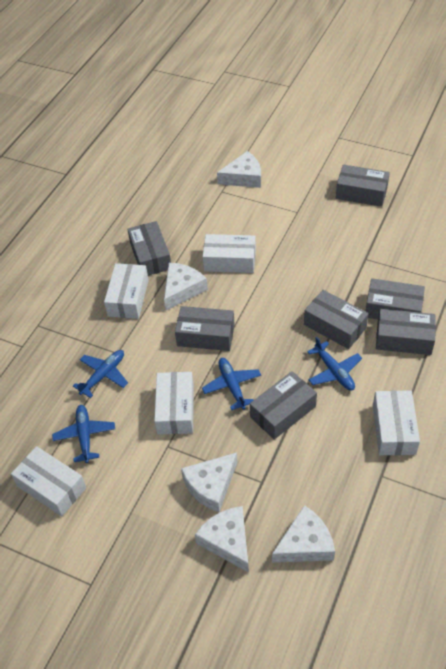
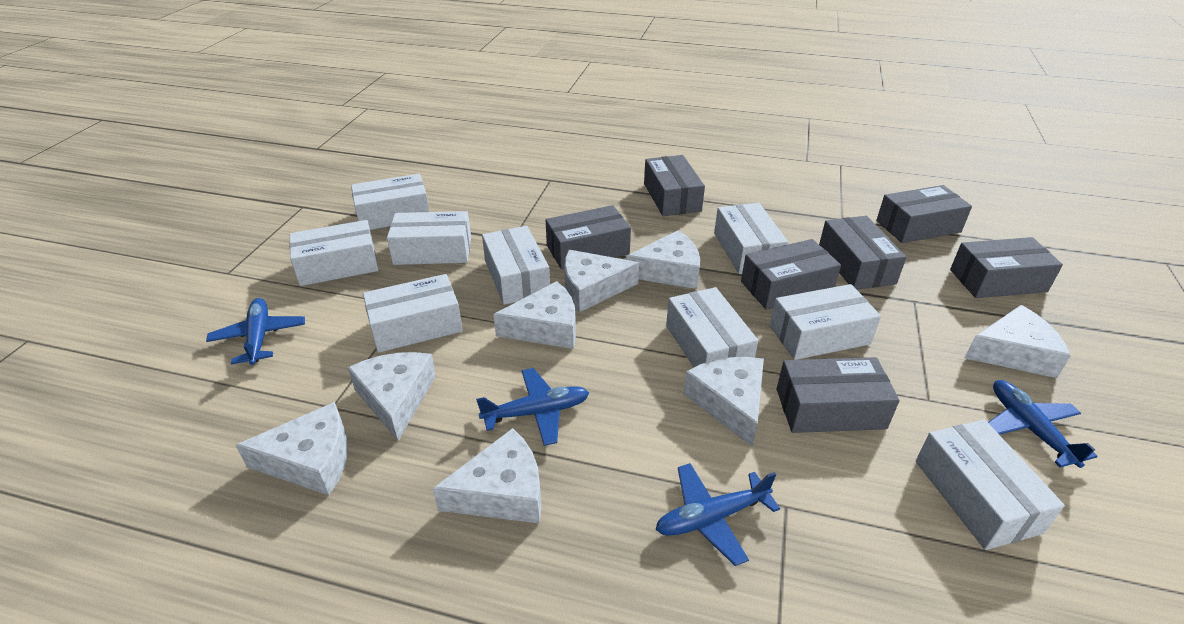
white box: [11,446,86,516] [104,263,149,319] [154,372,194,435] [203,234,256,273] [373,390,420,455] = 5 -> [289,220,379,286] [351,174,430,230] [363,274,463,353] [387,211,471,265] [482,226,550,305] [666,287,758,367] [714,203,788,274] [770,284,881,360] [916,420,1065,550] = 9
white cheese: [164,263,208,311] [181,452,237,512] [195,506,249,573] [217,151,261,188] [272,505,335,563] = 5 -> [236,402,348,495] [348,352,436,441] [432,428,542,523] [493,281,576,349] [564,250,639,312] [626,230,700,289] [683,357,764,447] [965,305,1071,378] = 8

